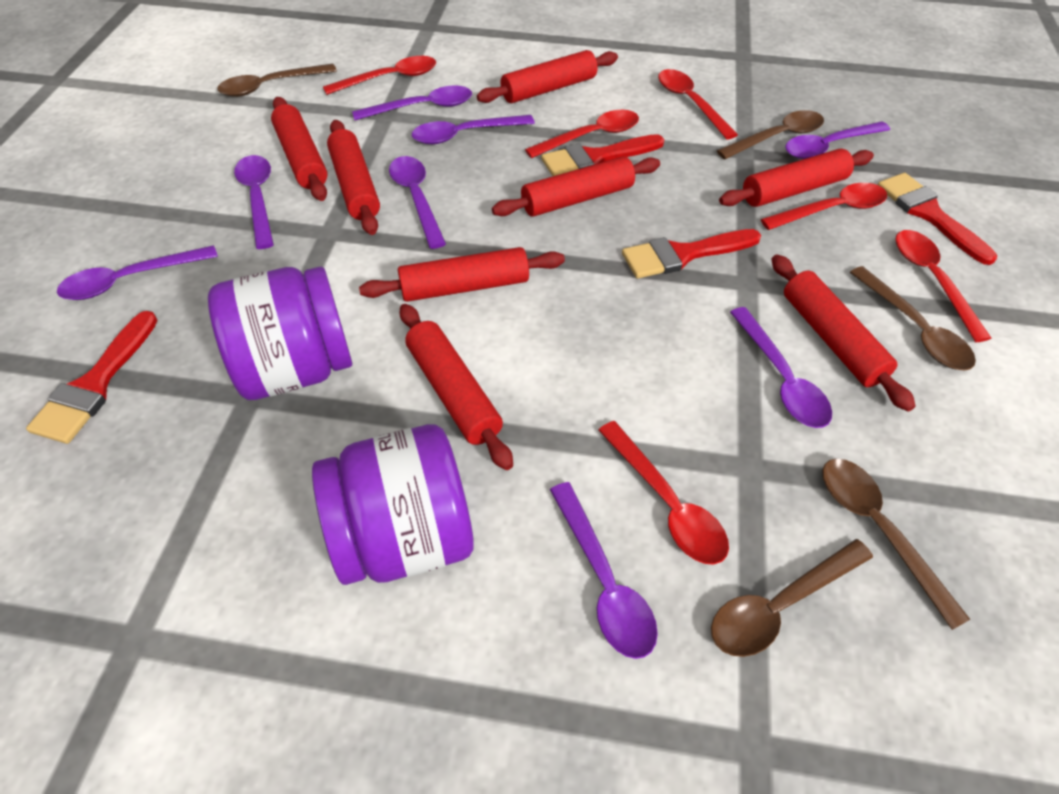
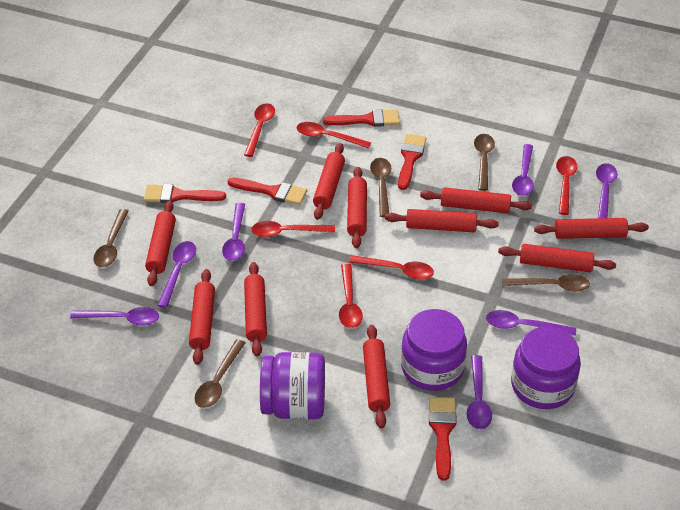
purple jar: [208,266,352,400] [312,424,474,585] = 2 -> [260,352,325,420] [401,309,467,391] [511,326,581,409] = 3
purple spoon: [57,245,218,300] [234,155,274,249] [352,85,472,120] [389,156,446,249] [412,115,535,144] [550,482,658,659] [730,307,832,428] [785,121,890,159] = 8 -> [70,307,159,326] [157,241,196,308] [222,203,245,261] [467,355,492,429] [486,310,576,336] [512,144,534,196] [596,163,618,218] = 7
red brush: [26,311,158,444] [541,134,665,176] [622,229,761,279] [878,173,997,265] = 4 -> [144,184,226,203] [228,177,307,205] [323,109,400,127] [398,134,426,190] [429,397,457,481] = 5
red rolling pin: [271,97,328,201] [327,120,380,235] [359,247,565,302] [400,304,513,470] [477,50,618,103] [492,156,660,217] [719,149,874,207] [772,254,916,412] = 8 -> [145,200,176,286] [189,269,215,365] [244,262,267,356] [313,143,345,220] [347,167,367,248] [363,325,390,429] [385,209,499,232] [420,187,532,213] [498,244,616,272] [534,218,649,239] = 10

